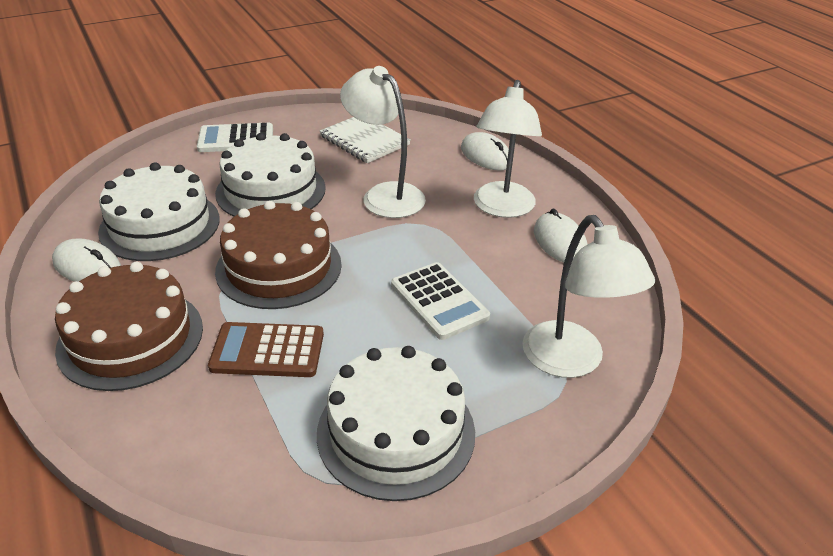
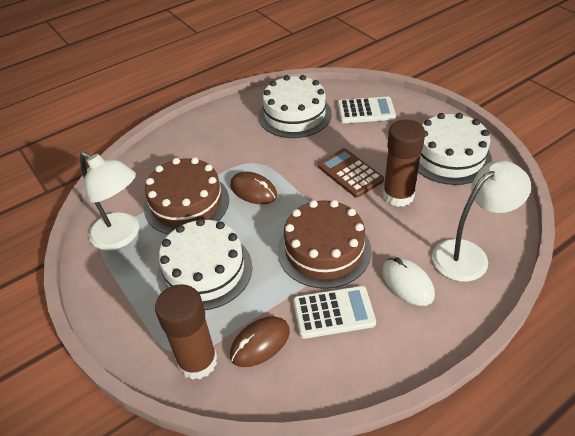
brown glue stick: none = 0 -> [155,284,217,380] [383,119,425,207] = 2
brown mouse: none = 0 -> [230,172,277,204] [230,316,290,367] = 2
white lamp: [340,66,426,218] [474,80,542,218] [523,215,655,378] = 3 -> [80,152,139,250] [432,160,531,282] = 2
white mouse: [52,238,121,282] [461,132,513,170] [534,209,588,262] = 3 -> [382,257,435,306] = 1
white notebook: [320,117,410,163] = 1 -> none = 0

